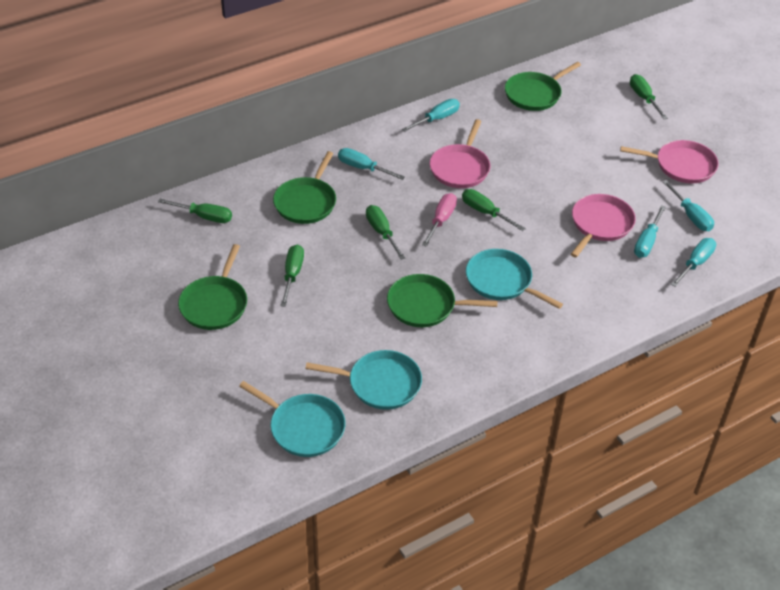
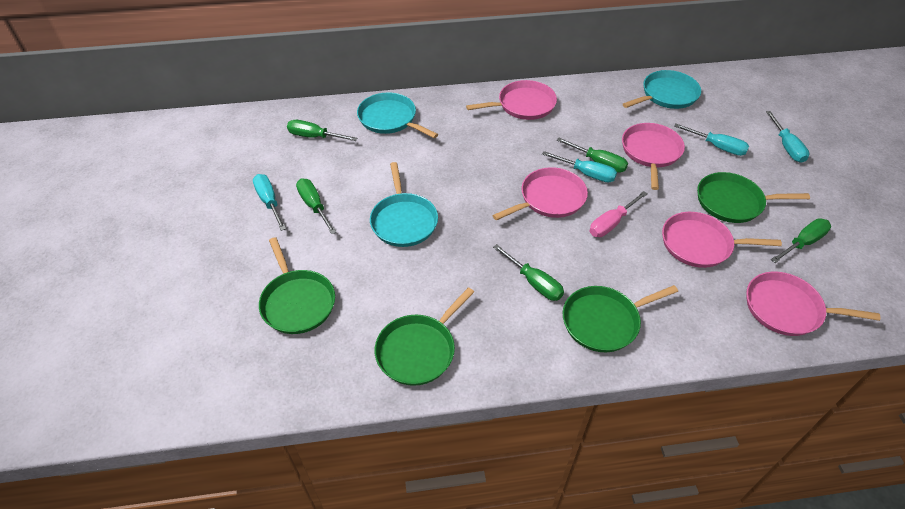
pink pan: [430,119,490,188] [571,194,636,258] [620,140,719,184] = 3 -> [466,80,557,120] [493,167,588,220] [622,123,685,190] [662,212,782,268] [746,272,880,336] = 5
turquoise screwdriver: [338,148,405,180] [402,99,460,132] [634,205,666,258] [663,180,714,231] [671,238,716,287] = 5 -> [253,174,286,231] [542,151,617,183] [674,124,749,156] [766,111,809,163] = 4

